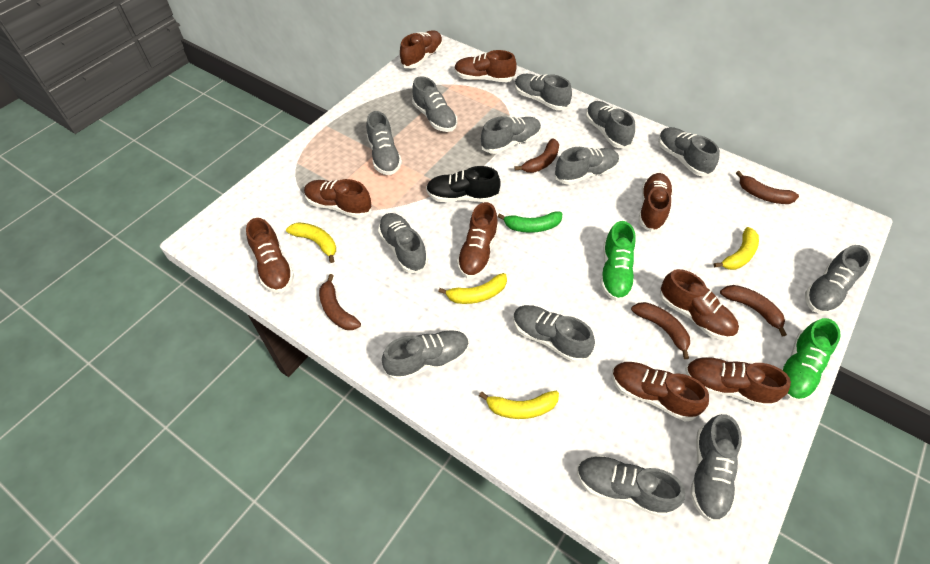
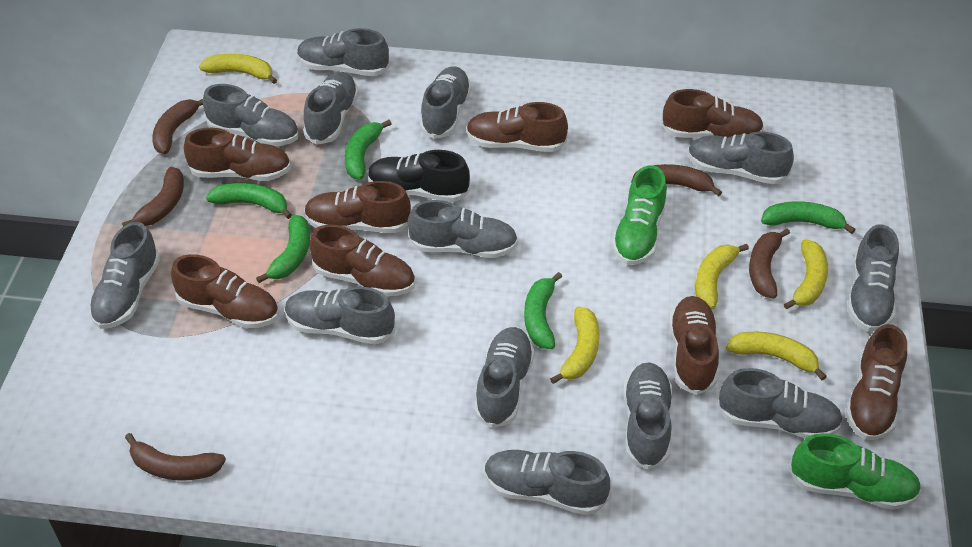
brown shoe: [246,218,294,293] [304,179,372,218] [400,30,443,69] [454,50,517,82] [457,202,498,278] [612,362,709,421] [638,173,673,232] [660,269,739,340] [685,357,791,408] = 9 -> [171,254,279,328] [184,128,291,181] [304,181,411,233] [309,225,415,297] [466,102,568,152] [661,89,764,138] [669,296,719,395] [846,324,907,440] = 8
green banana: [497,211,562,233] = 1 -> [206,183,292,219] [256,214,310,283] [345,120,392,180] [524,272,562,349] [761,201,856,234] = 5
yellow banana: [286,222,336,263] [438,273,507,304] [479,391,559,419] [714,227,759,270] = 4 -> [199,54,277,84] [550,306,600,384] [695,244,749,309] [726,332,827,380] [784,239,828,309] = 5

